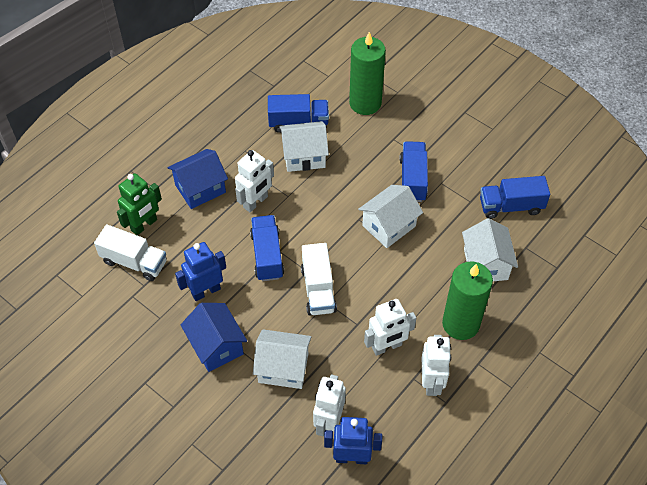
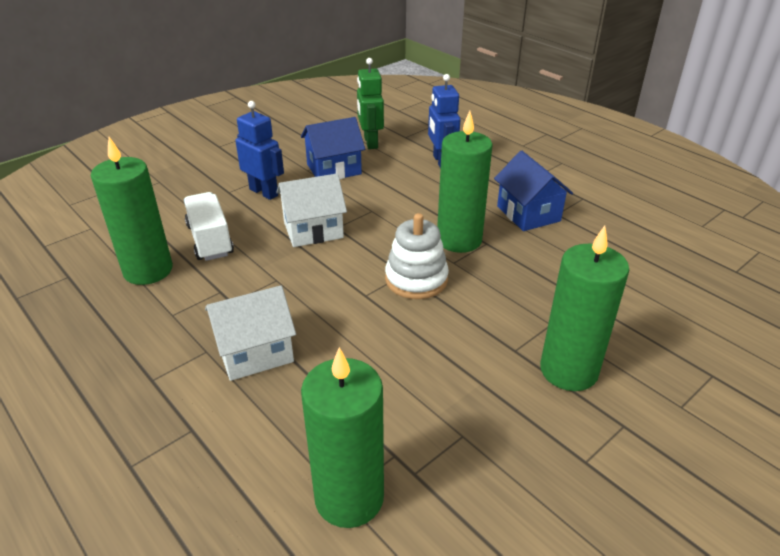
blue truck: [250,215,284,281] [268,94,329,133] [399,141,428,202] [480,176,550,219] = 4 -> none = 0
green candle: [349,32,386,115] [442,262,493,340] = 2 -> [91,137,173,285] [301,347,384,528] [437,111,493,253] [540,226,629,391] = 4
white house: [253,329,312,389] [280,121,329,172] [358,185,423,248] [462,218,518,281] = 4 -> [205,285,296,381] [276,173,347,247] = 2
white robot: [235,150,274,212] [313,375,346,436] [364,299,416,356] [422,335,451,396] = 4 -> none = 0
white stacking toy: none = 0 -> [385,213,449,299] = 1
white truck: [94,224,166,281] [301,243,337,316] = 2 -> [184,192,234,261] = 1

